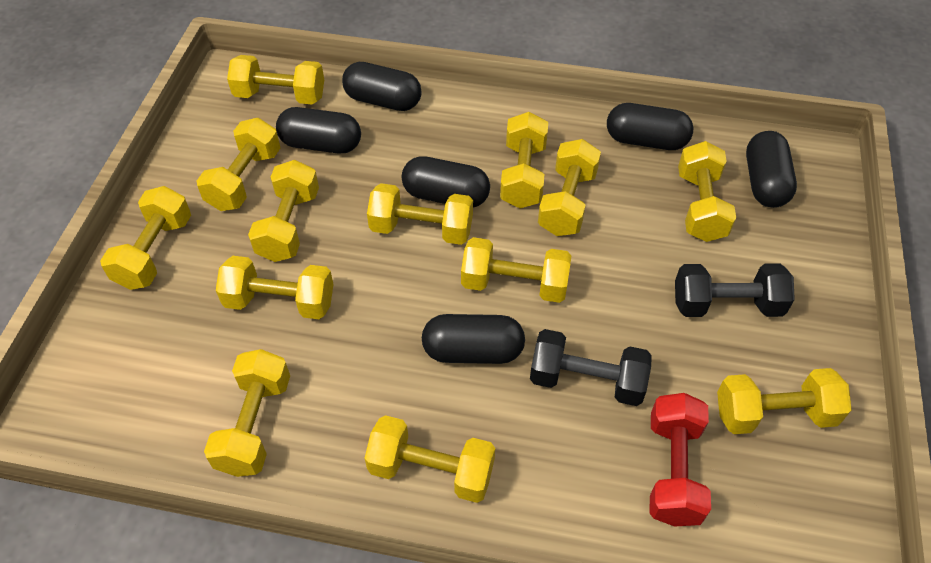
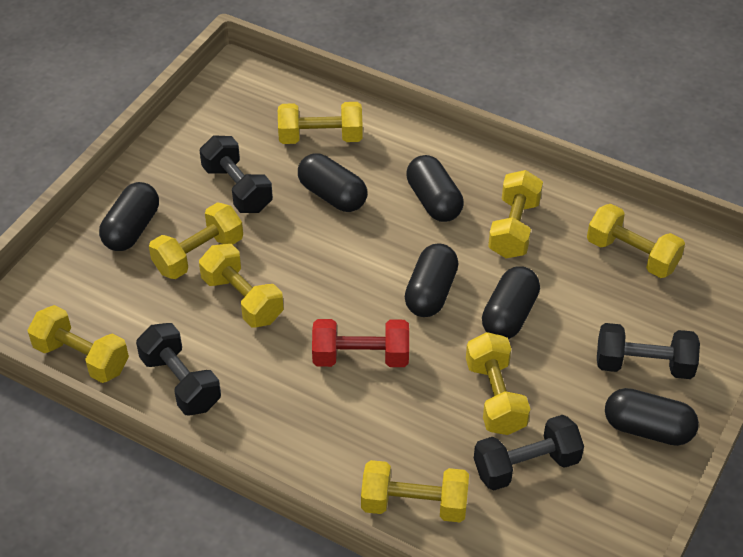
black dumbbell: [530,329,651,406] [675,264,795,317] = 2 -> [136,323,221,415] [199,136,273,213] [474,415,584,490] [597,323,700,379] = 4
yellow dumbbell: [100,186,191,290] [197,118,280,211] [204,349,290,477] [216,256,333,319] [227,55,324,105] [248,160,319,262] [365,415,495,503] [367,183,473,245] [461,237,571,303] [500,112,548,208] [538,139,601,236] [678,141,736,242] [717,368,852,434] = 13 -> [27,305,129,383] [149,202,243,279] [199,244,284,328] [278,102,363,144] [361,460,469,522] [466,332,530,435] [488,170,543,258] [587,204,685,278] = 8

